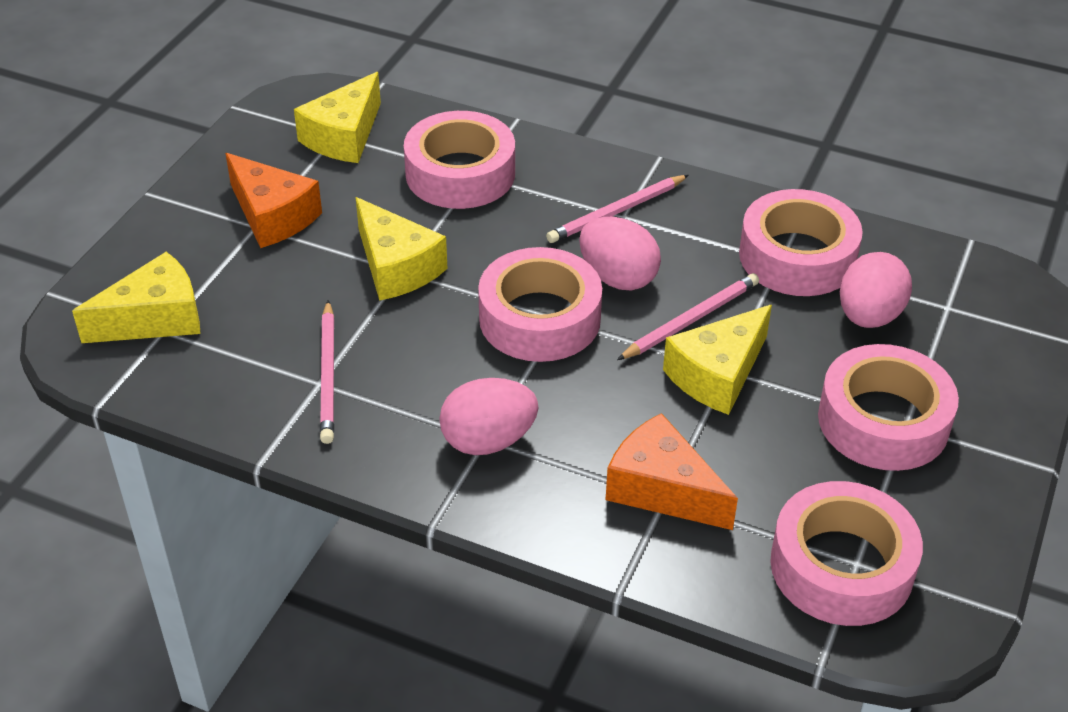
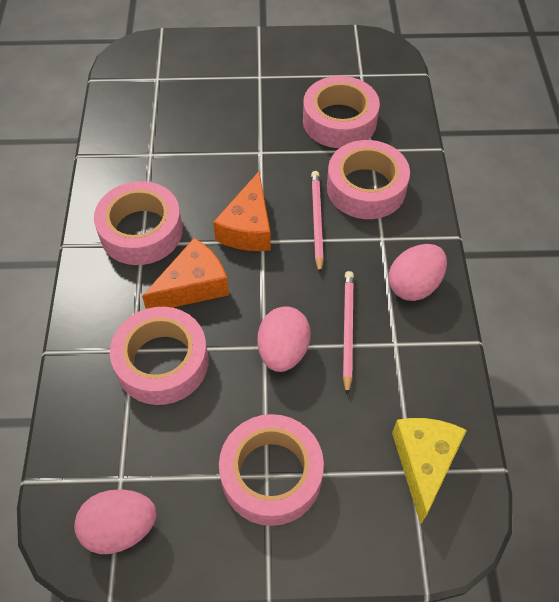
pink pencil: [320,300,334,444] [546,175,689,243] [617,273,759,360] = 3 -> [311,171,324,274] [343,271,354,396] = 2
yellow cheese: [72,252,200,343] [294,72,381,163] [356,197,448,301] [663,305,772,415] = 4 -> [392,418,467,525] = 1

